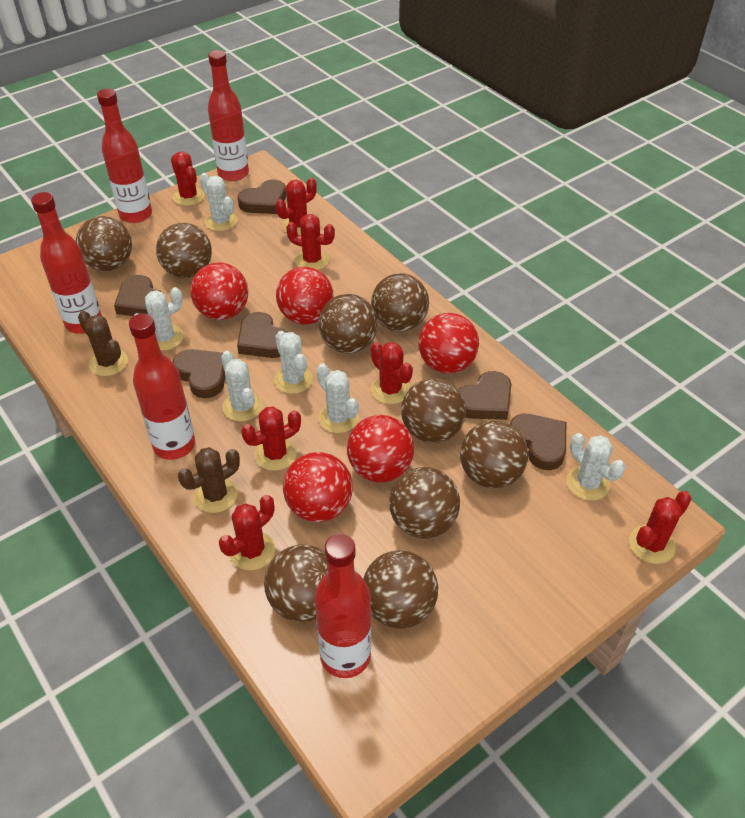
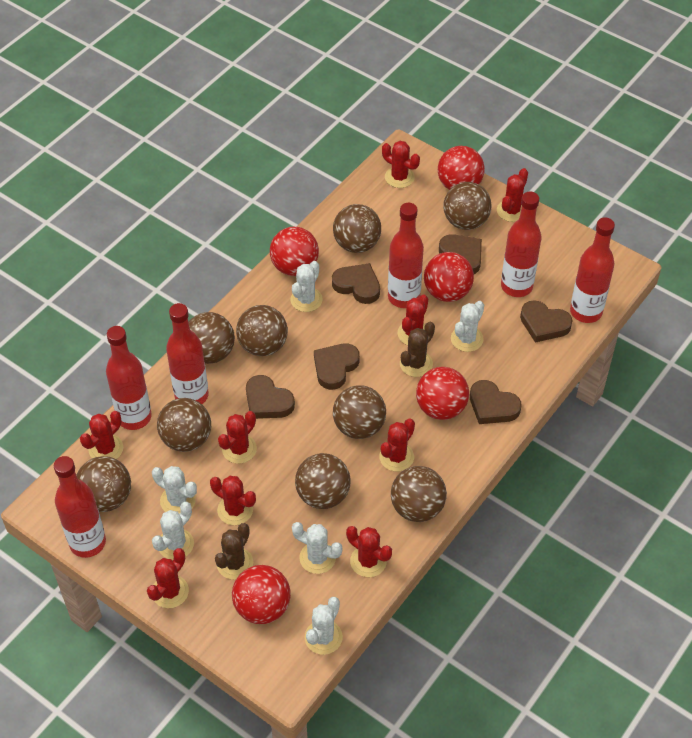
red bottle: [31,192,102,334] [97,89,152,223] [129,314,195,460] [208,50,249,181] [314,534,371,678] = 5 -> [54,456,106,558] [106,326,152,430] [166,303,209,404] [388,203,424,308] [501,191,542,297] [570,217,615,323] = 6
red cactus: [171,151,205,206] [219,495,275,571] [241,406,301,471] [276,178,317,235] [286,214,335,270] [371,342,413,404] [629,491,692,564] = 7 -> [80,411,123,459] [147,548,189,608] [210,476,256,525] [218,411,257,464] [346,526,392,577] [379,419,415,472] [382,141,420,188] [398,294,428,345] [497,168,528,222] = 9

